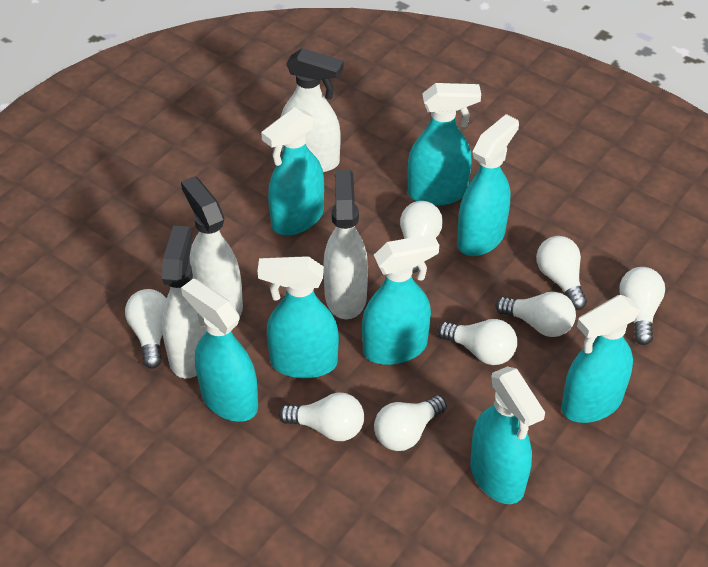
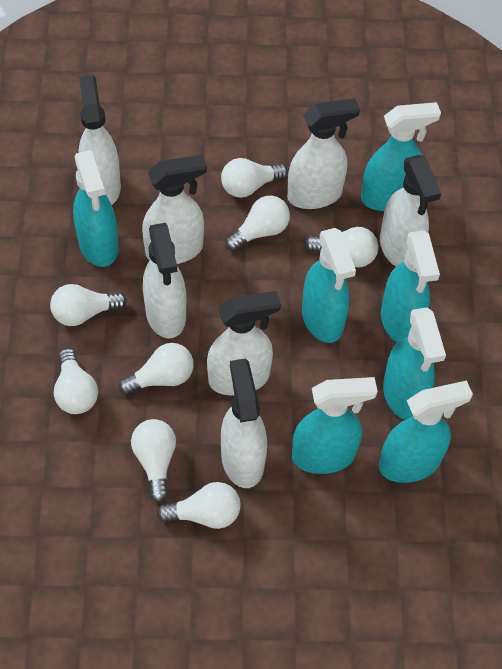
turquoise spray bottle: [181,278,258,422] [258,256,339,378] [261,107,324,235] [362,234,439,365] [408,83,481,206] [457,114,519,256] [470,366,545,504] [561,295,641,423] = 8 -> [73,150,119,267] [292,377,378,474] [302,228,356,343] [361,102,441,211] [379,380,473,483] [381,231,440,342] [383,308,446,420] = 7
white spray bottle: [162,226,207,378] [181,176,243,315] [281,48,343,172] [323,170,368,319] = 4 -> [78,75,121,205] [142,155,207,264] [143,223,186,338] [207,291,281,396] [221,358,267,488] [287,98,360,209] [380,155,441,266] = 7

